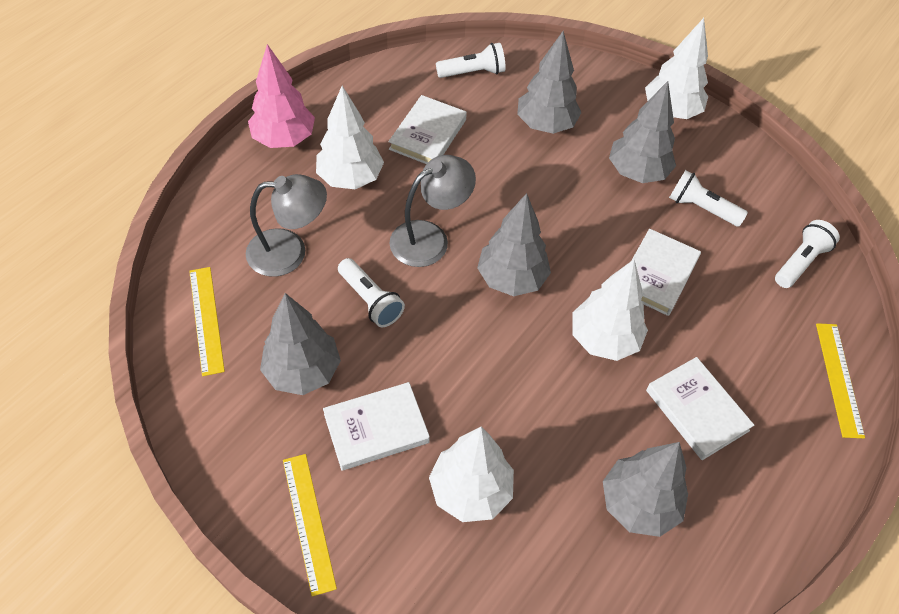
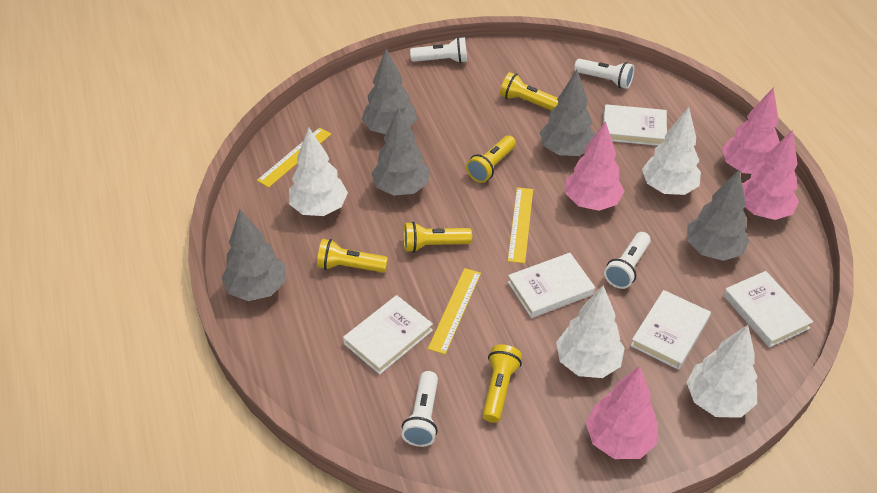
grey lamp: [246,174,327,277] [389,155,476,267] = 2 -> none = 0
pink tree: [248,44,315,148] = 1 -> [565,121,624,211] [586,366,658,459] [722,87,780,174] [742,130,799,220] = 4
white book: [323,382,430,471] [388,95,467,164] [631,229,701,316] [646,357,754,460] = 4 -> [343,295,433,374] [508,253,595,318] [603,104,667,146] [631,290,711,370] [723,271,813,348] = 5
yellow flashlight: none = 0 -> [317,239,388,273] [403,222,472,253] [466,135,516,183] [482,344,522,423] [500,72,559,111] = 5

